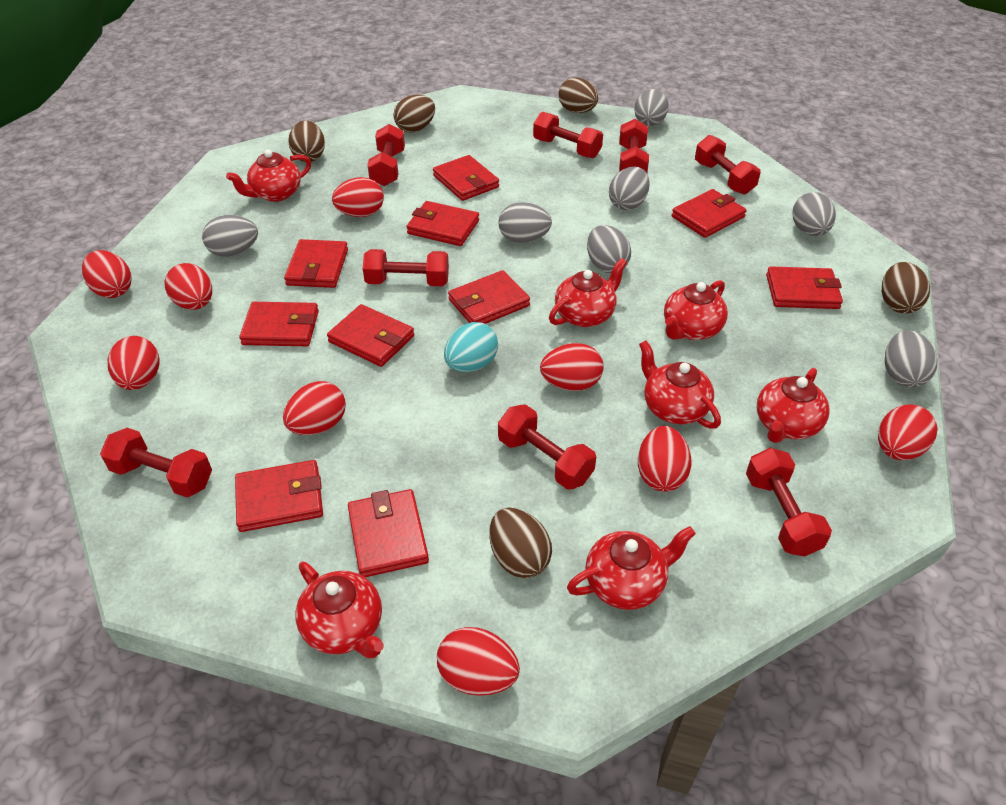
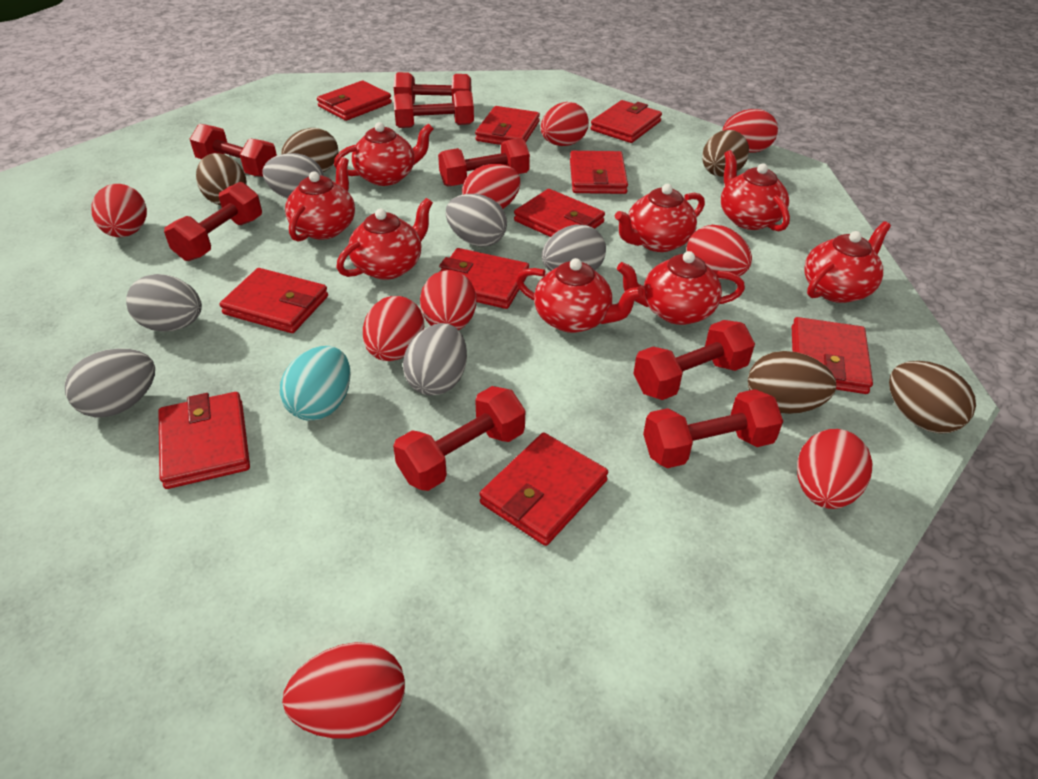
grey egg: [202,215,258,257] [499,202,552,243] [587,225,631,273] [609,167,650,210] [634,89,669,126] [792,192,836,236] [885,330,938,387] = 7 -> [65,348,155,417] [126,274,202,332] [262,153,324,199] [403,323,467,396] [446,194,507,247] [542,225,606,271] = 6
red teapot: [226,149,311,202] [295,562,384,658] [549,258,627,327] [567,526,696,610] [639,340,721,429] [664,280,728,340] [756,368,829,443] = 7 -> [285,157,355,242] [334,122,433,186] [337,198,433,280] [516,258,643,333] [615,184,705,252] [617,251,745,325] [721,150,790,231] [804,221,891,303] = 8

